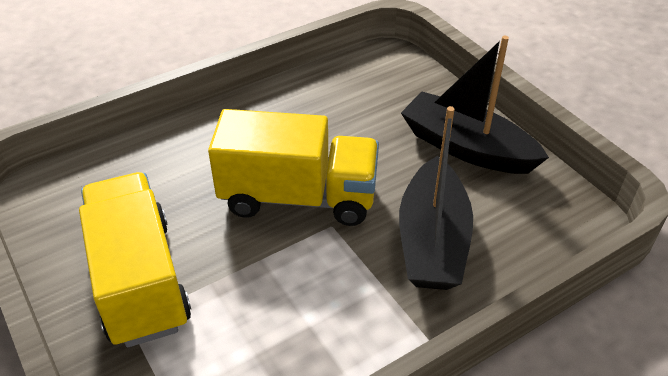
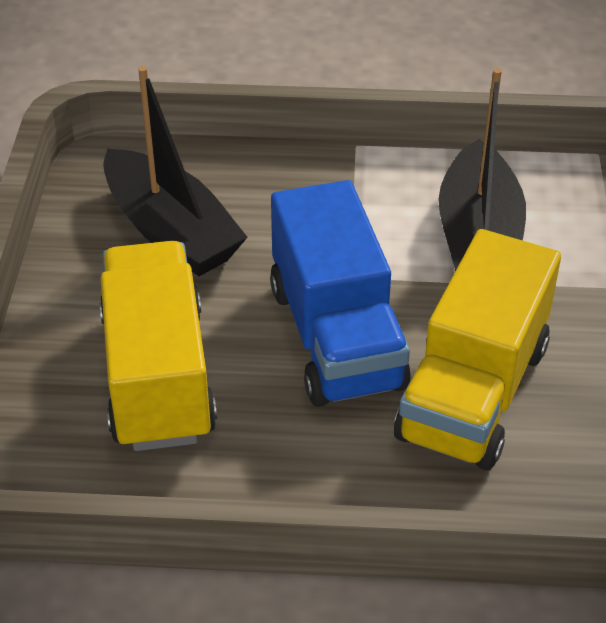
blue truck: none = 0 -> [270,180,411,407] = 1

